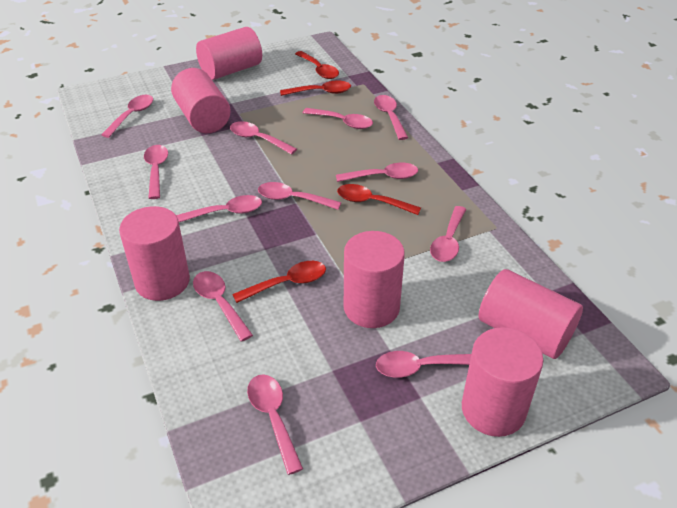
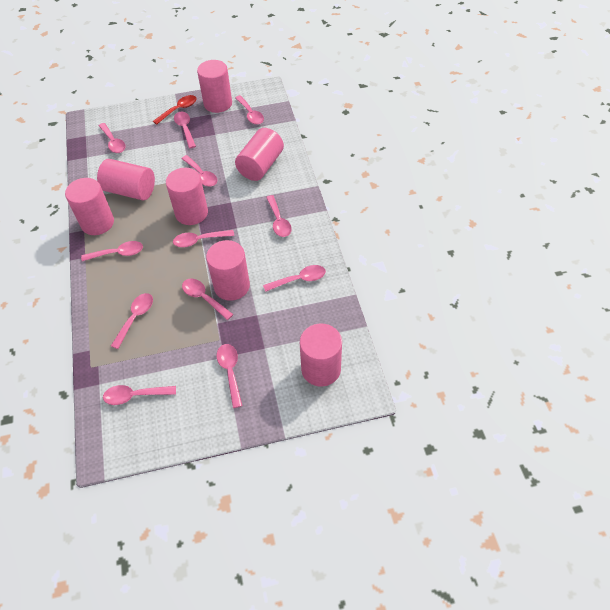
pink cylinder: [119,206,190,301] [171,68,231,133] [196,27,262,80] [344,231,405,328] [462,327,543,437] [479,269,583,359] = 6 -> [65,178,114,235] [97,159,155,201] [166,168,208,225] [197,60,232,113] [206,240,250,301] [235,128,284,181] [300,324,342,387] = 7
red spoon: [232,261,326,303] [280,81,351,96] [295,51,339,79] [337,184,421,215] = 4 -> [153,95,196,125] = 1

